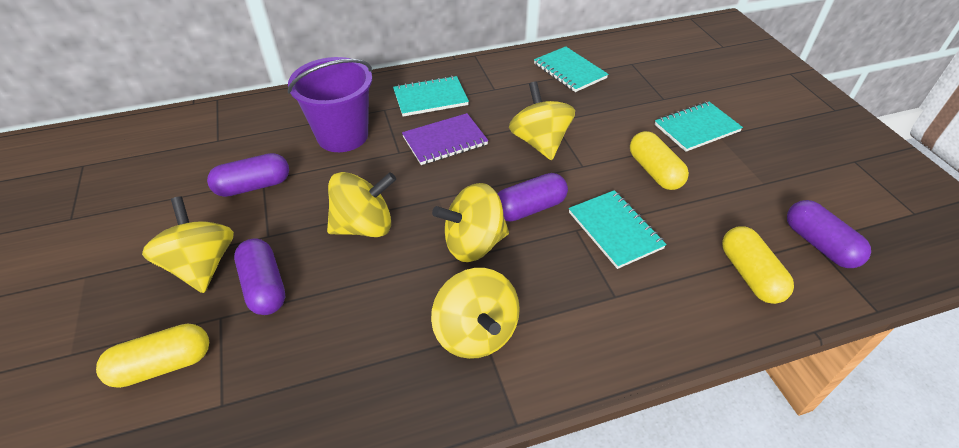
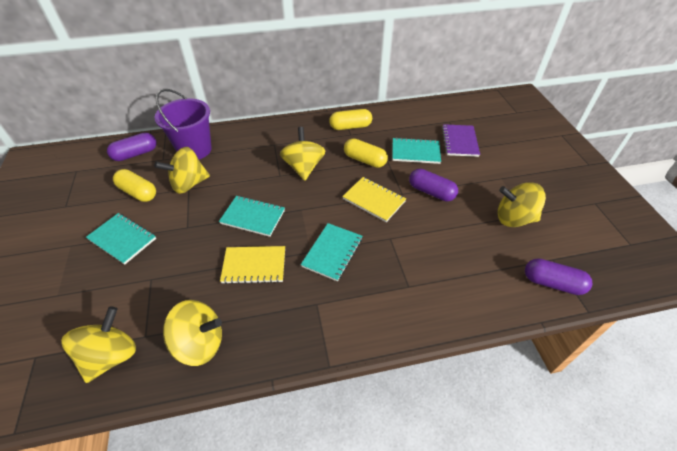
purple capsule: [207,153,289,197] [234,239,285,315] [498,173,568,221] [787,200,871,268] = 4 -> [107,133,157,161] [409,169,458,201] [525,258,592,295] = 3
yellow notebook: none = 0 -> [220,246,285,284] [342,177,406,222] = 2

